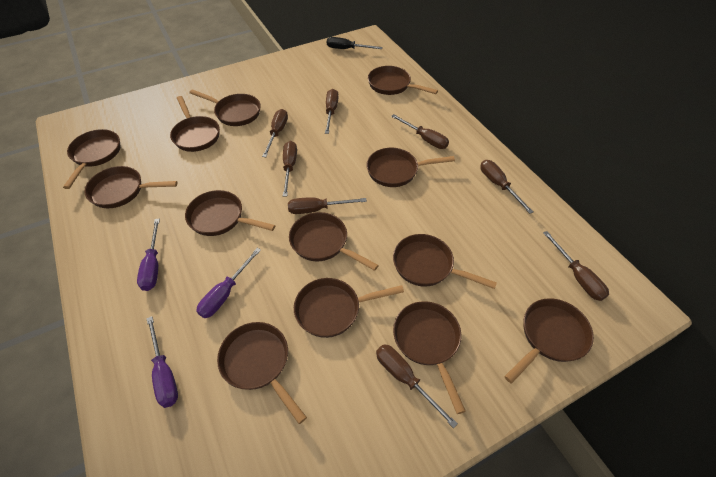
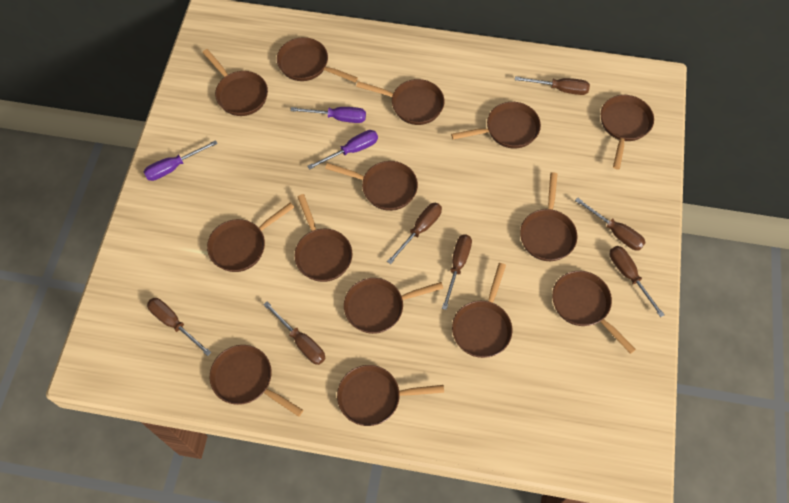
black screwdriver: [327,37,383,49] = 1 -> none = 0
brown pan: [63,129,121,189] [84,166,178,208] [170,96,220,152] [185,190,275,236] [189,89,261,126] [217,322,307,424] [289,212,379,271] [294,278,404,338] [367,148,455,187] [368,66,438,95] [393,234,497,289] [393,301,466,414] [504,298,594,383] = 13 -> [202,49,268,116] [207,202,294,272] [210,345,303,417] [277,37,358,82] [295,194,352,282] [325,161,418,211] [337,365,444,426] [344,278,444,334] [356,79,444,125] [451,102,541,148] [452,263,512,358] [520,172,577,261] [552,271,636,354] [601,95,654,169] = 14
brown screwdriver: [262,109,288,157] [283,141,297,196] [288,197,367,214] [325,89,338,134] [376,344,458,428] [391,114,449,149] [481,160,533,214] [543,231,609,301] = 8 -> [147,298,212,356] [263,302,325,365] [387,203,442,264] [442,235,472,310] [515,76,590,95] [575,198,646,250] [609,246,665,317] = 7

